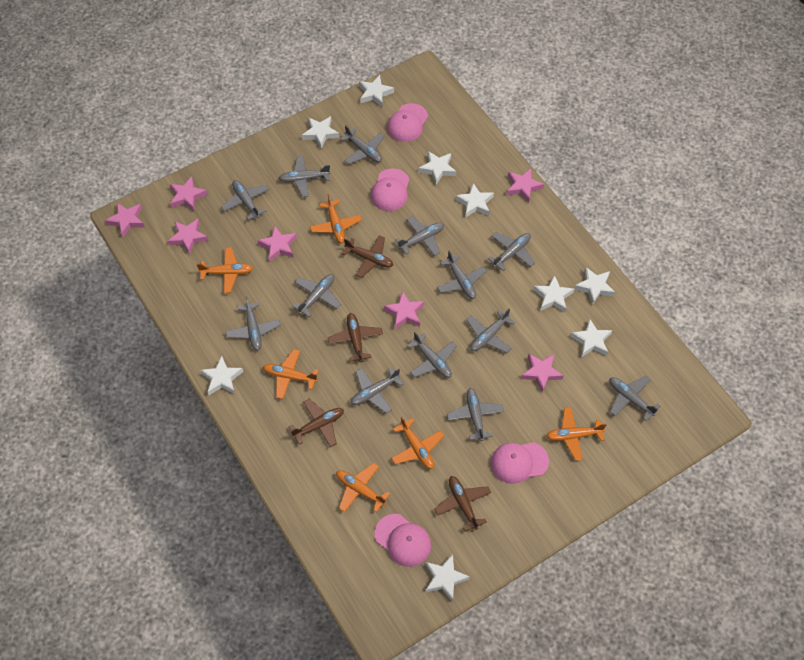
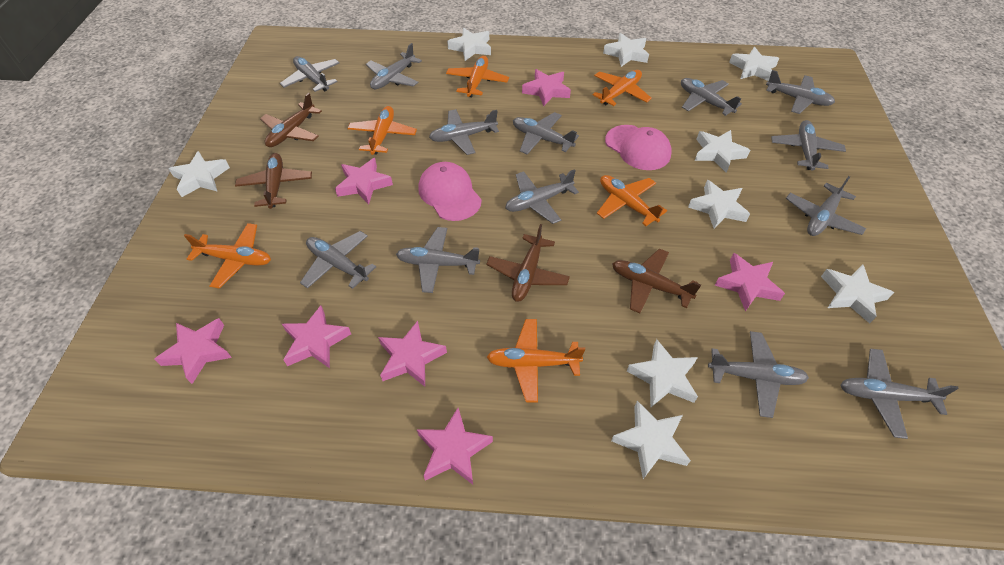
pink cap: [371,169,410,211] [375,514,431,567] [387,103,428,142] [491,442,549,484] = 4 -> [418,162,482,221] [605,125,671,170] = 2

